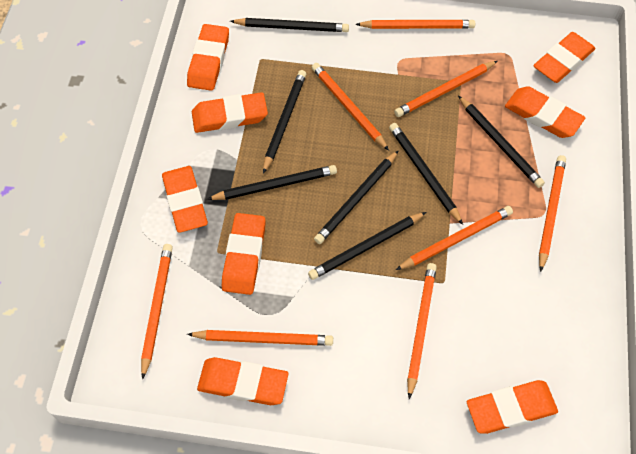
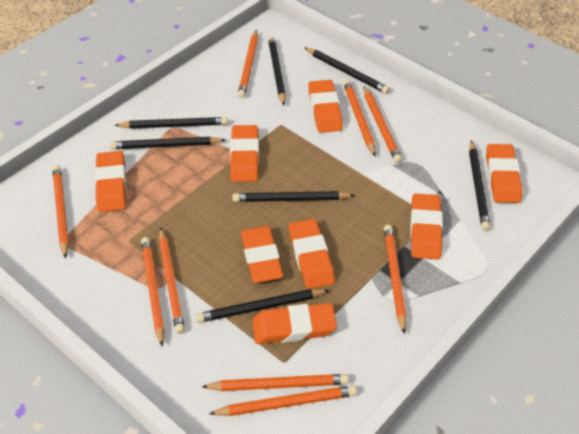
orange pencil: [141,244,173,380] [187,330,333,346] [312,63,389,151] [355,20,475,29] [394,61,498,117] [396,206,513,270] [407,263,437,399] [539,155,566,272] = 8 -> [52,165,69,259] [141,237,165,347] [159,228,185,334] [202,374,349,391] [209,385,357,416] [238,30,258,98] [343,80,376,156] [364,86,402,163] [384,225,407,334] = 9

